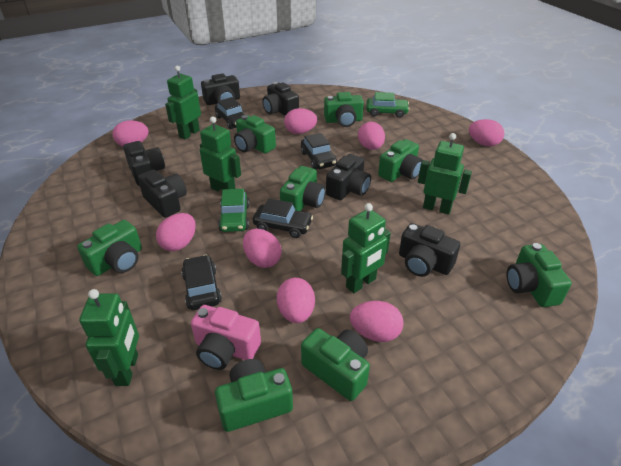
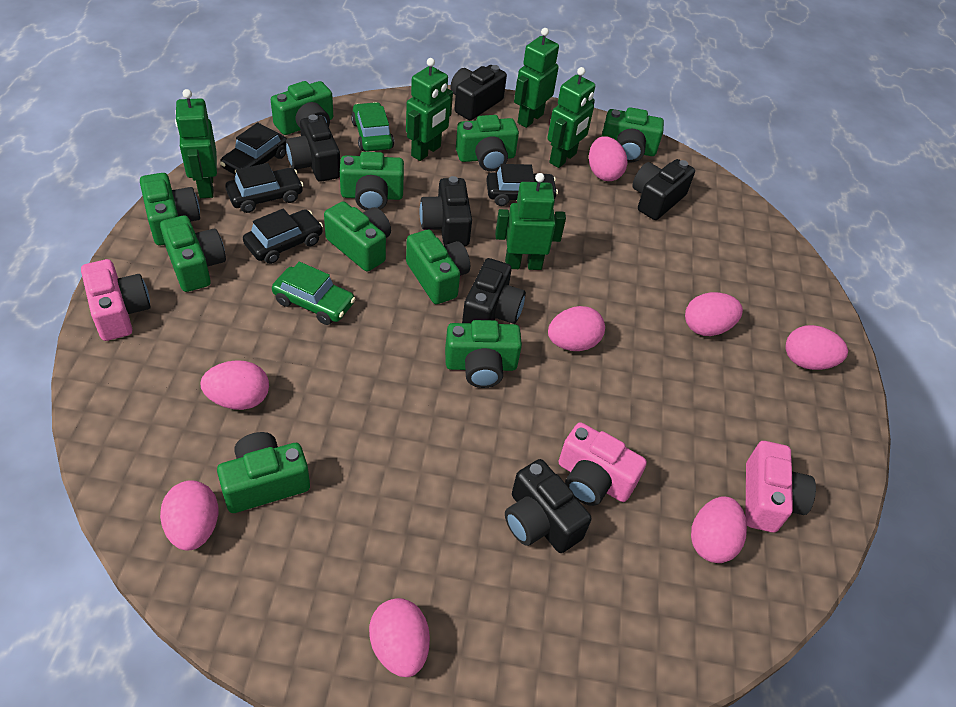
green camera: [77,220,142,276] [215,359,293,432] [234,115,276,154] [280,166,326,211] [301,328,370,401] [324,92,364,127] [378,139,423,182] [506,243,572,307] = 8 -> [140,173,200,245] [160,215,226,292] [217,432,310,513] [271,81,333,135] [324,201,391,272] [340,152,404,211] [406,230,470,304] [445,320,522,388] [456,115,519,171] [602,107,664,163] = 10
pink camera: [191,305,261,370] = 1 -> [81,259,151,341] [558,422,647,506] [745,441,816,532] = 3

